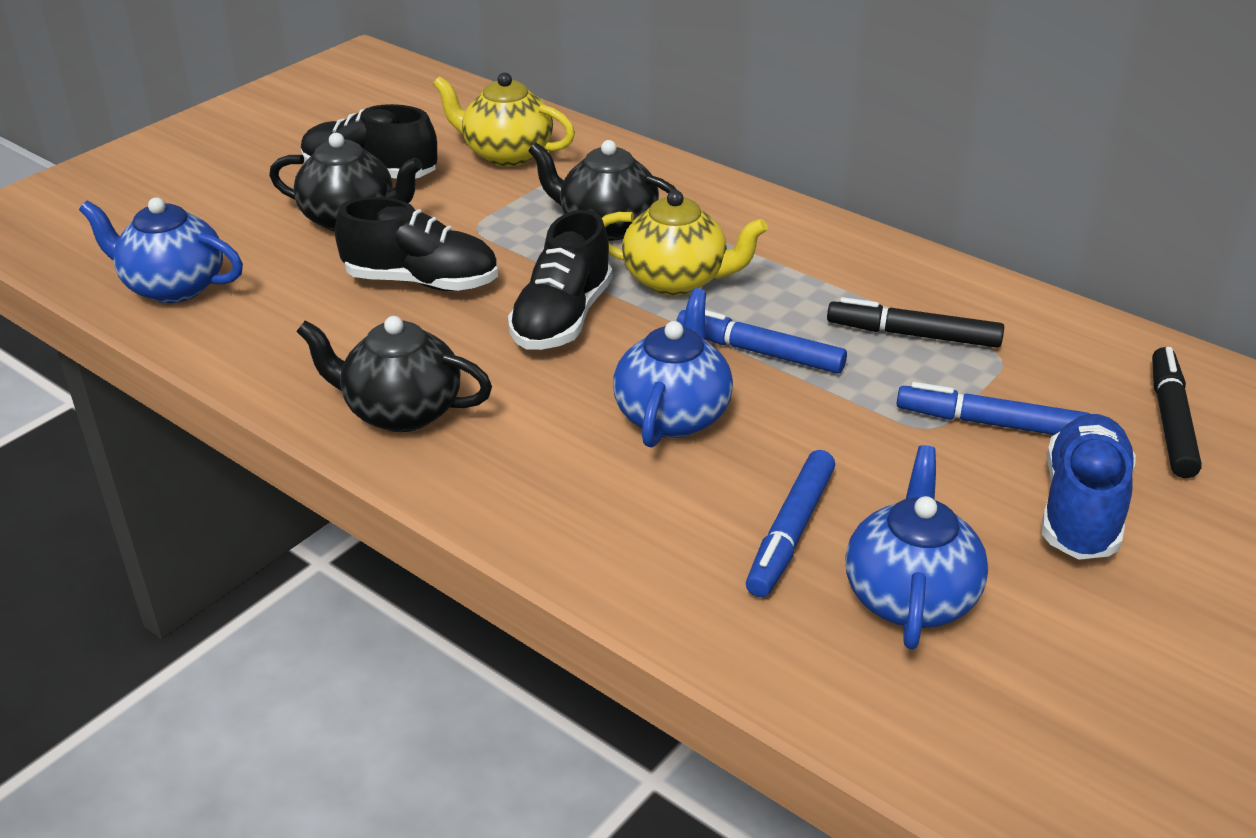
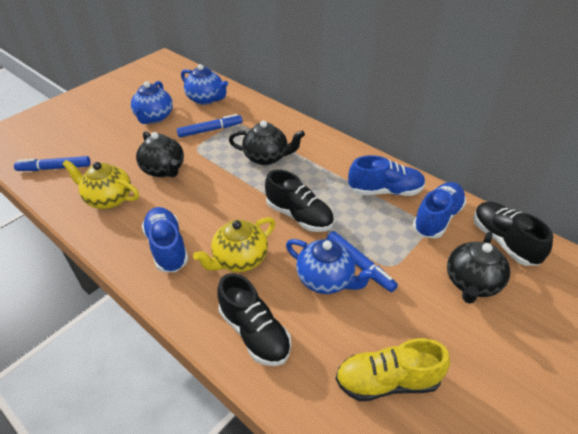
black marker: [827,297,1004,348] [1152,347,1202,478] = 2 -> none = 0
blue shoe: [1042,414,1136,560] = 1 -> [142,207,189,272] [348,155,425,196] [413,182,466,238] = 3
yellow shoe: none = 0 -> [336,338,450,401] = 1

